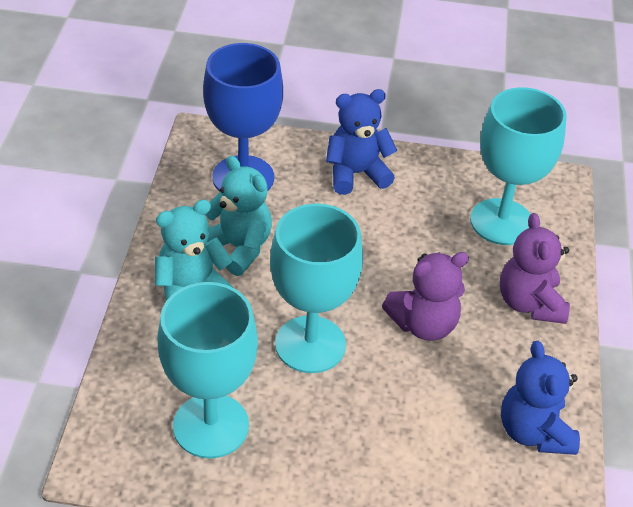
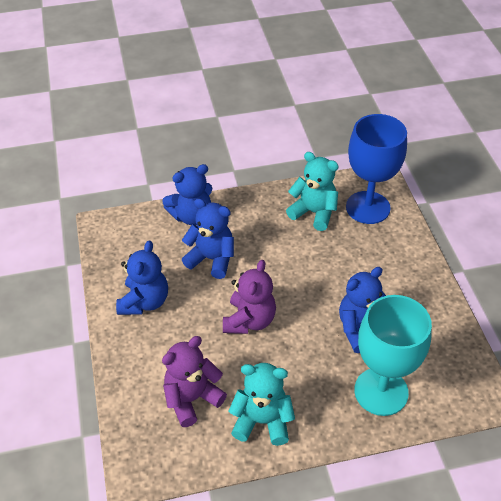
blue teddy bear: [326,89,397,195] [501,341,580,455] = 2 -> [116,240,168,315] [162,164,212,225] [182,198,234,279] [339,267,386,353] = 4
turquoise goblet: [157,282,258,459] [270,203,363,373] [470,87,567,245] = 3 -> [354,295,432,416] = 1

